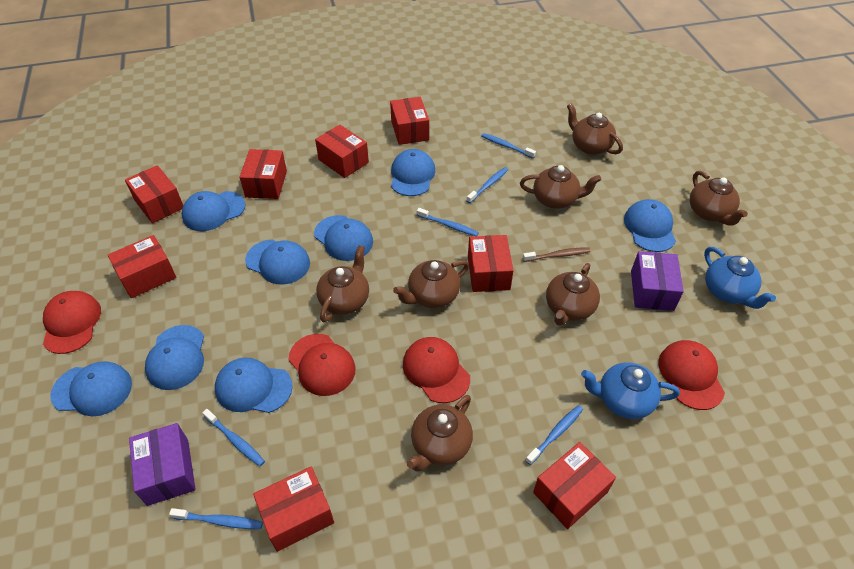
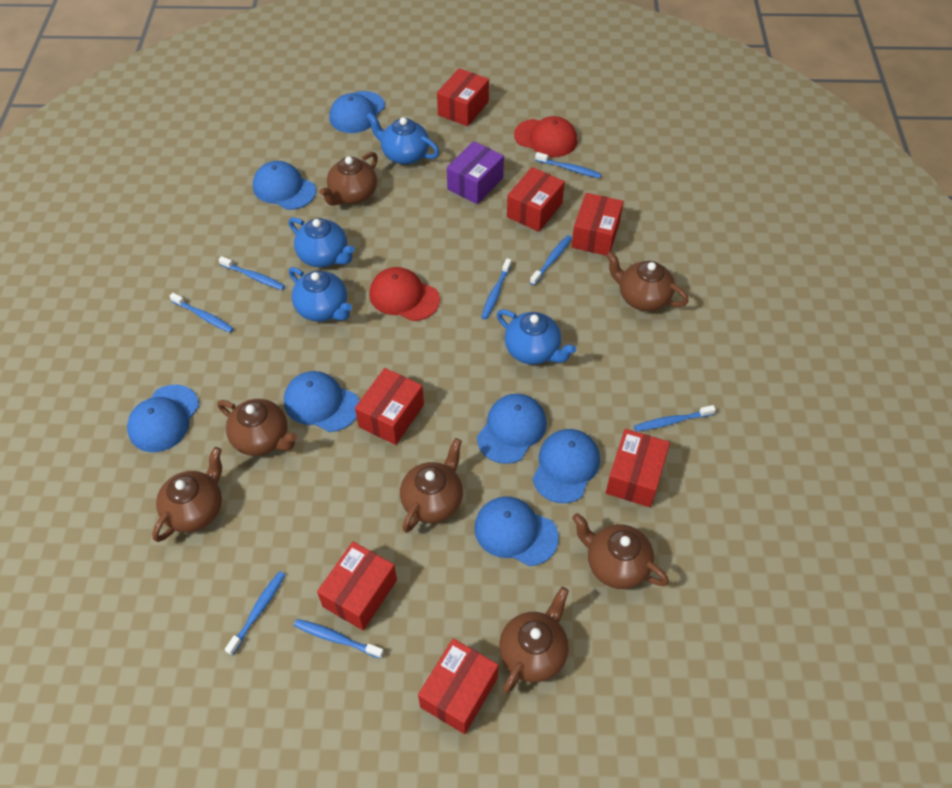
blue cap: [50,361,132,416] [145,325,204,390] [182,191,245,231] [215,358,293,413] [245,240,310,285] [314,215,373,261] [391,149,435,196] [624,199,676,252] = 8 -> [127,385,199,452] [253,161,316,210] [284,371,359,432] [329,91,385,133] [474,496,559,566] [477,394,547,464] [533,429,600,503] = 7
blue teapot: [581,362,680,419] [704,247,776,309] = 2 -> [289,217,355,267] [289,267,352,322] [366,112,440,165] [497,309,576,365] = 4
blue toothbrush: [169,508,263,529] [202,409,265,467] [417,208,479,236] [466,167,508,203] [481,133,536,158] [525,405,583,465] = 6 -> [170,293,234,333] [218,256,285,290] [225,571,285,656] [294,619,384,659] [481,258,512,320] [530,235,572,285] [535,152,602,178] [634,405,716,431] = 8
brown toothbrush: [523,247,591,262] = 1 -> none = 0
purple box: [129,423,196,506] [631,251,684,311] = 2 -> [447,141,504,204] = 1
red box: [108,235,176,298] [125,165,183,223] [239,149,287,199] [253,467,334,552] [315,125,369,178] [390,97,429,145] [468,235,514,292] [533,442,616,529] = 8 -> [317,542,397,630] [355,368,424,445] [418,638,499,734] [437,68,489,126] [507,167,565,232] [571,193,623,256] [606,429,670,507] = 7
red cap: [43,291,101,354] [289,334,356,396] [403,337,470,403] [658,340,725,410] = 4 -> [369,267,440,321] [514,116,577,157] = 2

